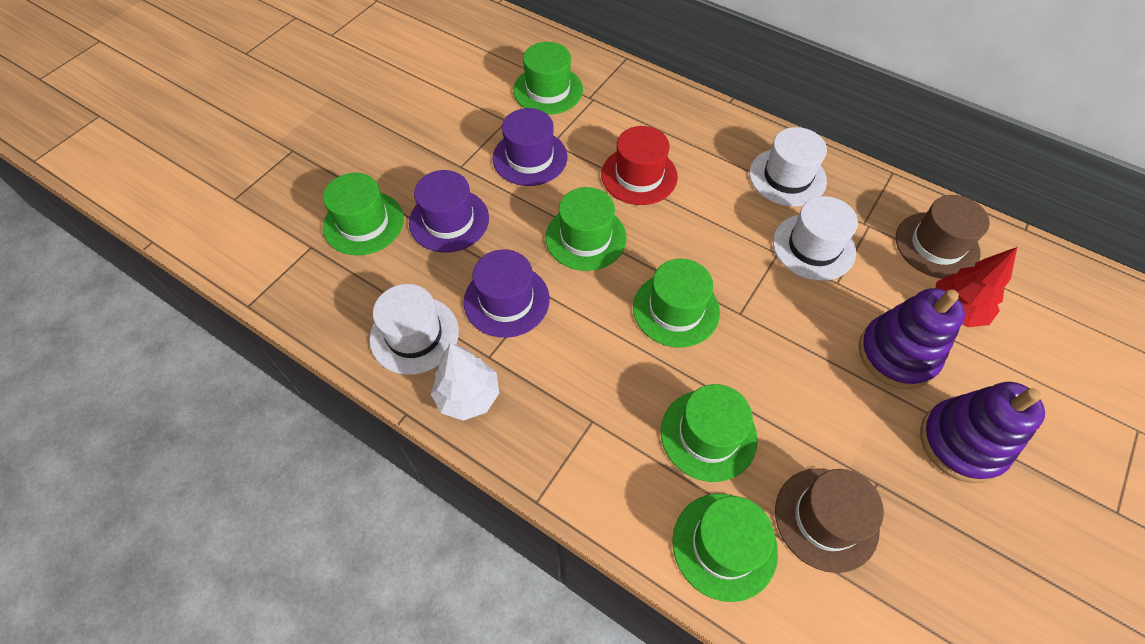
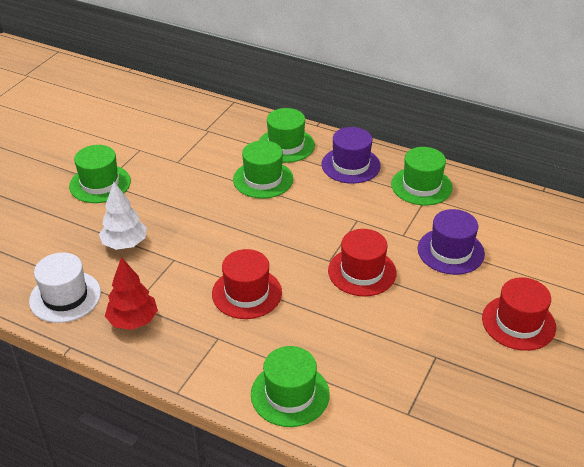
brown hat: [775,469,884,573] [896,195,990,279] = 2 -> none = 0
green hat: [323,173,404,255] [513,42,583,115] [545,187,626,271] [633,259,720,348] [661,384,758,482] [672,493,778,602] = 6 -> [69,145,131,203] [233,140,293,199] [251,346,330,427] [259,108,315,163] [391,147,453,205] = 5
purple hat: [409,170,489,253] [464,249,550,338] [492,108,567,186] = 3 -> [321,127,381,184] [417,209,485,275] = 2
purple stacking toy: [859,288,965,389] [920,382,1045,483] = 2 -> none = 0
red hat: [601,126,678,205] = 1 -> [212,249,282,319] [328,229,397,296] [482,277,556,351] = 3
white hat: [369,284,459,375] [749,127,827,207] [773,196,858,281] = 3 -> [29,252,101,323] = 1

